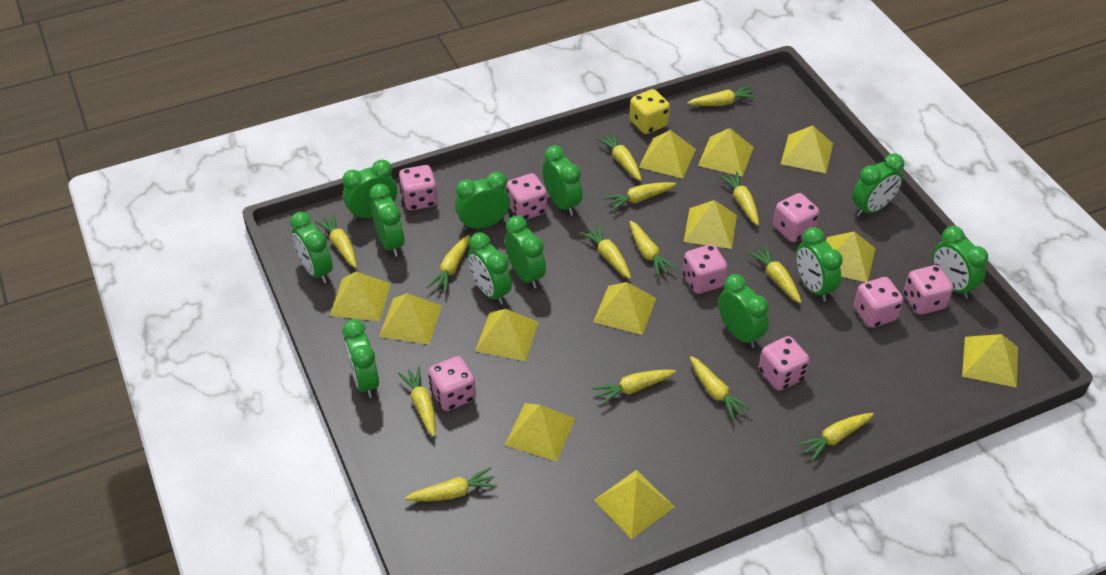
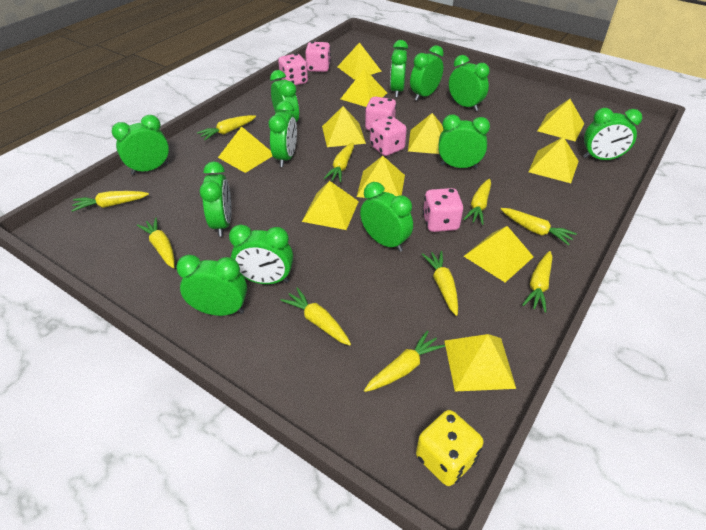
pink dice: [399,165,438,211] [428,356,476,411] [506,173,547,220] [683,244,728,294] [759,336,809,391] [773,193,820,242] [854,277,903,328] [904,265,953,315] = 8 -> [278,54,308,86] [305,42,331,72] [365,97,397,131] [370,116,407,156] [423,188,463,232] = 5
yellow carrot: [315,214,357,268] [398,366,436,437] [405,467,498,501] [427,235,470,293] [580,224,631,279] [593,369,676,405] [596,132,642,181] [604,182,676,211] [630,221,677,277] [687,86,757,106] [690,356,752,420] [719,171,759,226] [748,245,801,303] [797,413,874,461] = 14 -> [71,191,149,212] [137,217,175,268] [197,115,256,140] [280,287,351,346] [324,142,354,182] [364,330,445,392] [422,251,458,316] [463,179,491,225] [501,208,577,246] [522,251,553,313] = 10
yellow pyramid: [330,272,391,321] [379,293,442,344] [475,309,539,361] [505,403,576,461] [593,282,656,335] [594,470,675,539] [639,130,696,179] [684,200,737,249] [698,128,754,177] [781,125,833,173] [826,231,875,282] [962,334,1018,388] = 12 -> [218,127,272,173] [302,181,359,230] [322,106,366,147] [337,42,382,80] [341,68,387,107] [357,156,405,198] [408,113,444,154] [444,334,516,392] [464,226,534,282] [529,137,579,183] [537,99,584,142] = 11

